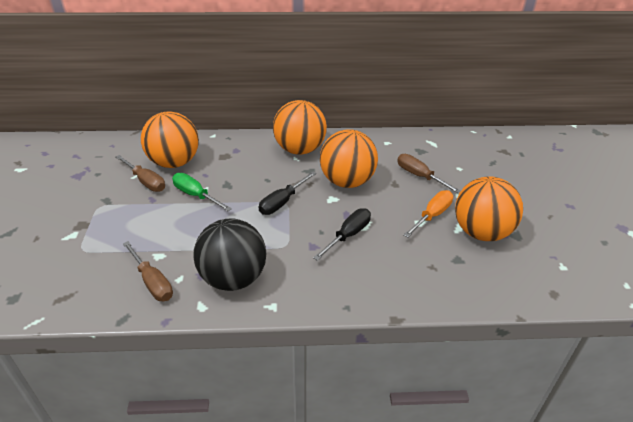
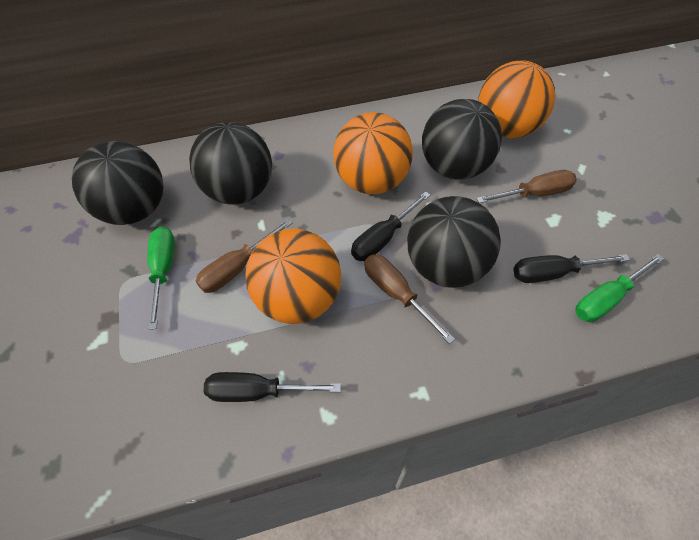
black ball: [193,219,266,291] = 1 -> [72,141,164,225] [189,122,272,205] [407,196,501,288] [422,99,502,180] = 4
black screwdriver: [259,171,316,215] [313,208,371,261] = 2 -> [204,372,341,402] [351,191,430,261] [513,254,630,283] = 3
green screwdriver: [172,173,232,211] = 1 -> [147,227,175,330] [575,254,664,322] = 2
orange ball: [141,111,199,168] [273,100,327,155] [320,129,378,188] [455,176,523,241] = 4 -> [245,229,341,324] [333,112,413,194] [478,60,555,138] = 3
orange screwdriver: [404,190,453,238] = 1 -> none = 0

